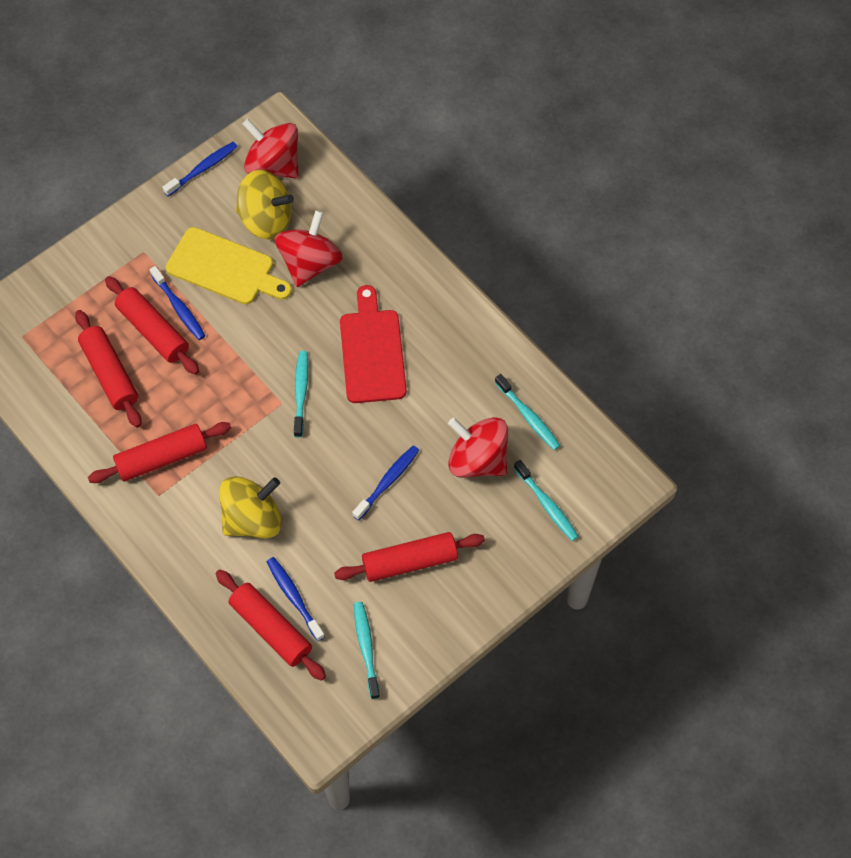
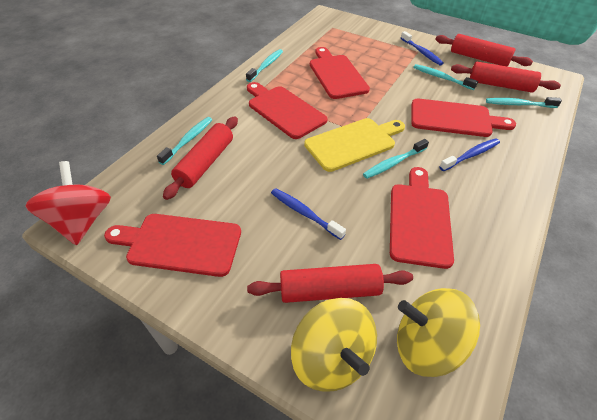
blue toothbrush: [150,266,205,340] [163,142,238,196] [266,557,325,641] [352,445,419,520] = 4 -> [271,188,346,240] [401,31,444,66] [439,138,500,171] = 3
red cutting board: [340,285,407,403] = 1 -> [104,214,241,277] [247,82,328,139] [310,47,370,99] [390,167,454,269] [411,98,516,137] = 5
red rolling pin: [75,310,142,428] [88,422,231,483] [105,276,199,375] [215,570,326,681] [334,532,485,582] = 5 -> [163,117,238,200] [247,264,413,303] [435,34,533,67] [451,62,561,92] = 4
red spinning top: [242,119,299,178] [275,210,343,287] [448,417,508,478] = 3 -> [25,161,111,245] = 1
turquoise toothbrush: [294,351,308,438] [354,602,380,699] [495,374,560,450] [514,460,579,541] = 4 -> [157,117,212,165] [246,49,283,82] [363,139,429,179] [413,64,478,90] [486,97,562,108] = 5

